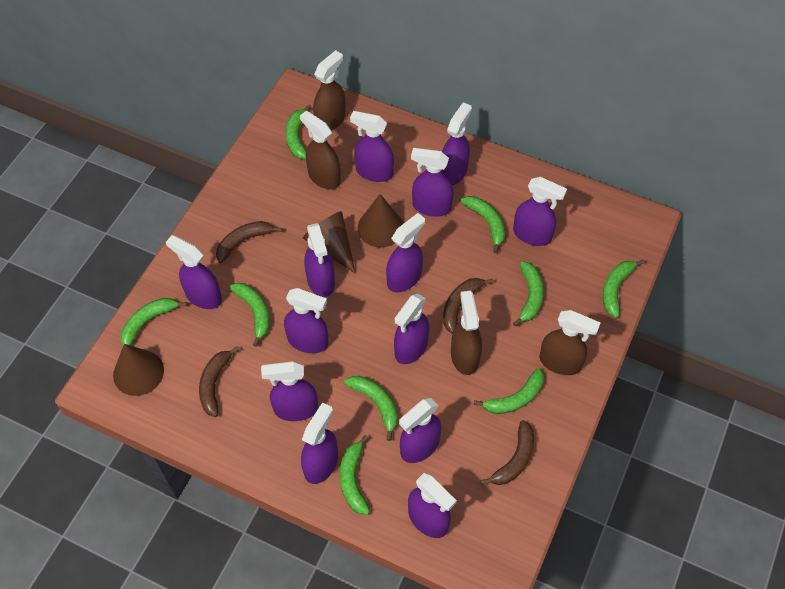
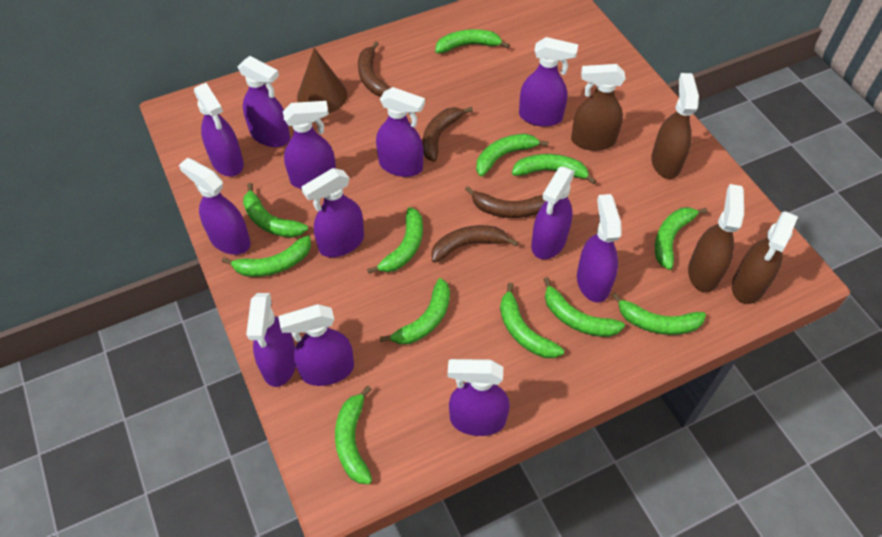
brown cone: [113,344,164,396] [303,211,356,274] [358,194,403,247] = 3 -> [297,48,348,113] = 1
green banana: [121,298,187,346] [229,283,270,347] [285,105,311,159] [340,435,370,515] [344,376,398,441] [461,196,505,253] [474,368,544,414] [513,261,544,326] [603,260,644,318] = 9 -> [222,236,311,277] [243,183,308,238] [335,386,372,484] [367,207,423,274] [380,278,450,344] [435,29,510,53] [476,134,549,176] [500,283,564,358] [512,154,596,184] [543,277,625,337] [611,292,706,335] [655,207,708,270] = 12
purple spray bottle: [166,235,222,309] [261,361,318,421] [284,288,328,353] [301,402,338,484] [304,223,335,297] [350,111,394,182] [386,213,425,292] [394,294,429,364] [399,398,441,463] [408,473,457,538] [411,148,453,217] [442,102,472,185] [513,177,567,246] = 13 -> [179,158,251,255] [194,83,244,177] [237,56,290,147] [246,293,296,387] [278,304,354,386] [283,101,336,189] [301,168,364,257] [376,87,425,177] [447,359,510,436] [519,37,578,127] [531,166,575,259] [577,194,622,303] = 12

